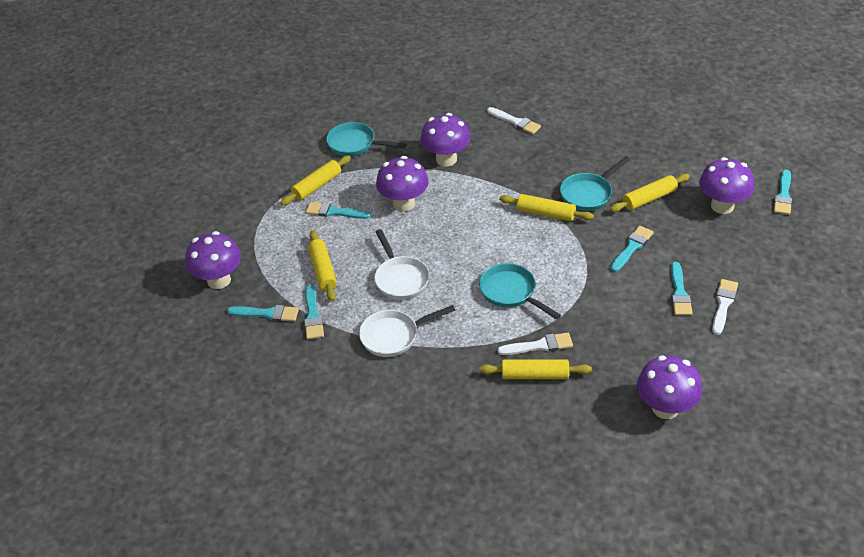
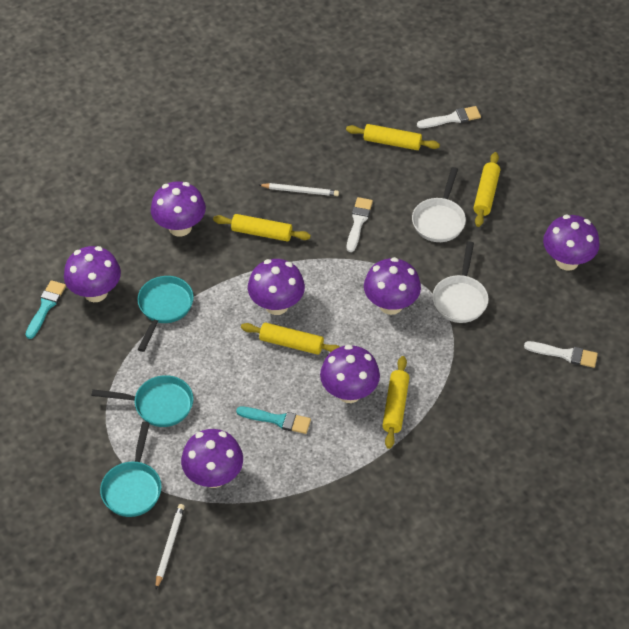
purple mushroom: [185,231,241,289] [376,156,429,211] [420,113,471,166] [637,355,702,419] [699,157,755,214] = 5 -> [64,246,121,302] [151,181,206,237] [181,429,243,488] [248,259,305,315] [320,345,380,403] [364,257,421,315] [543,215,600,271] = 7
turquoise brush: [227,305,299,322] [304,285,324,339] [306,202,371,219] [610,226,654,272] [671,262,693,315] [774,170,793,215] = 6 -> [25,280,66,339] [236,407,311,434] = 2
white pencil: none = 0 -> [155,504,185,589] [259,183,339,196] = 2

